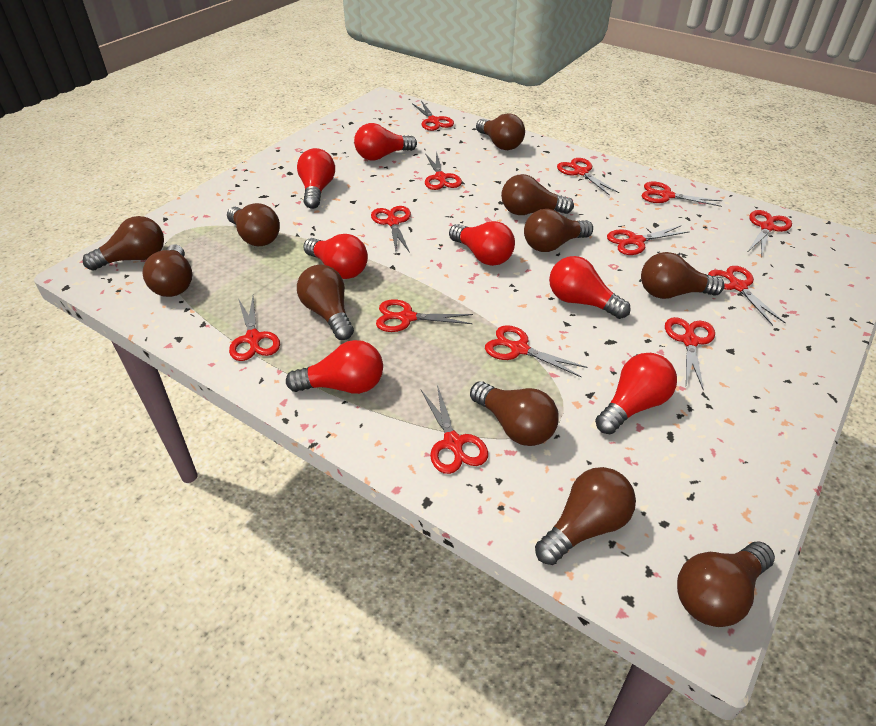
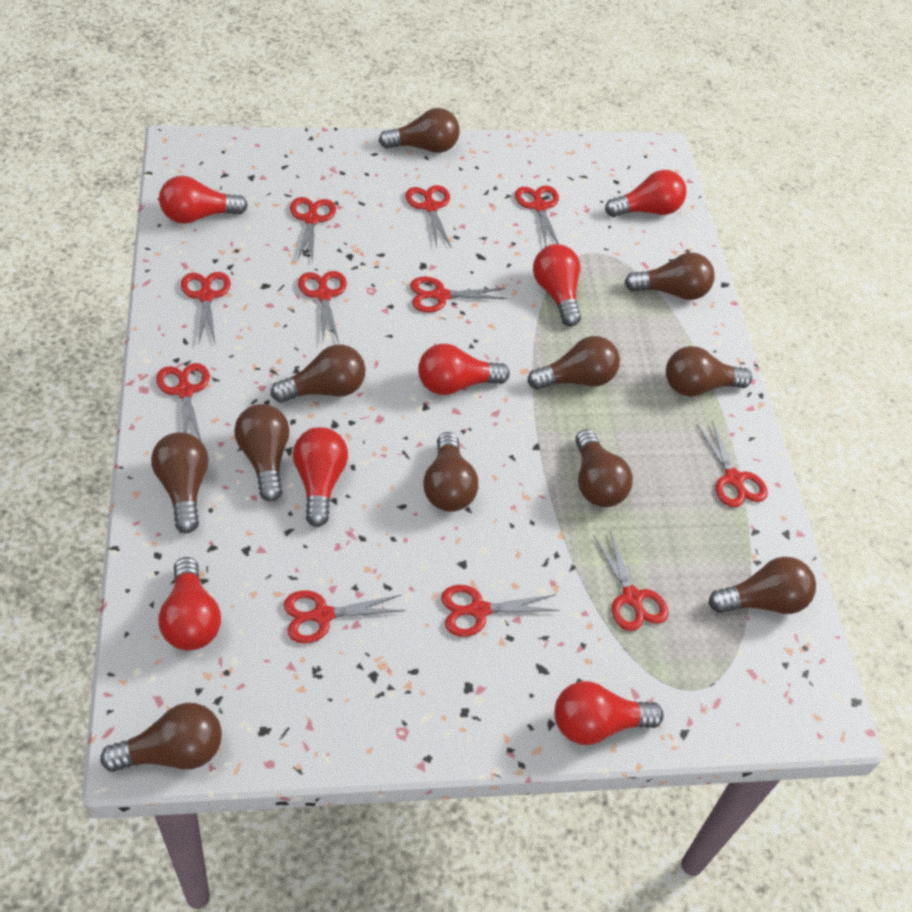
red scissors: [229,297,280,361] [371,206,411,253] [376,300,473,332] [412,101,454,131] [421,385,488,474] [425,151,462,190] [485,325,588,377] [557,158,619,196] [607,226,690,255] [642,182,722,207] [665,317,715,391] [708,266,786,326] [748,210,792,257] = 13 -> [156,363,210,442] [181,272,231,346] [283,590,405,644] [290,197,336,264] [298,271,347,343] [405,185,452,249] [410,277,507,313] [441,585,560,637] [515,186,559,246] [593,531,668,631] [697,421,768,507] = 11

